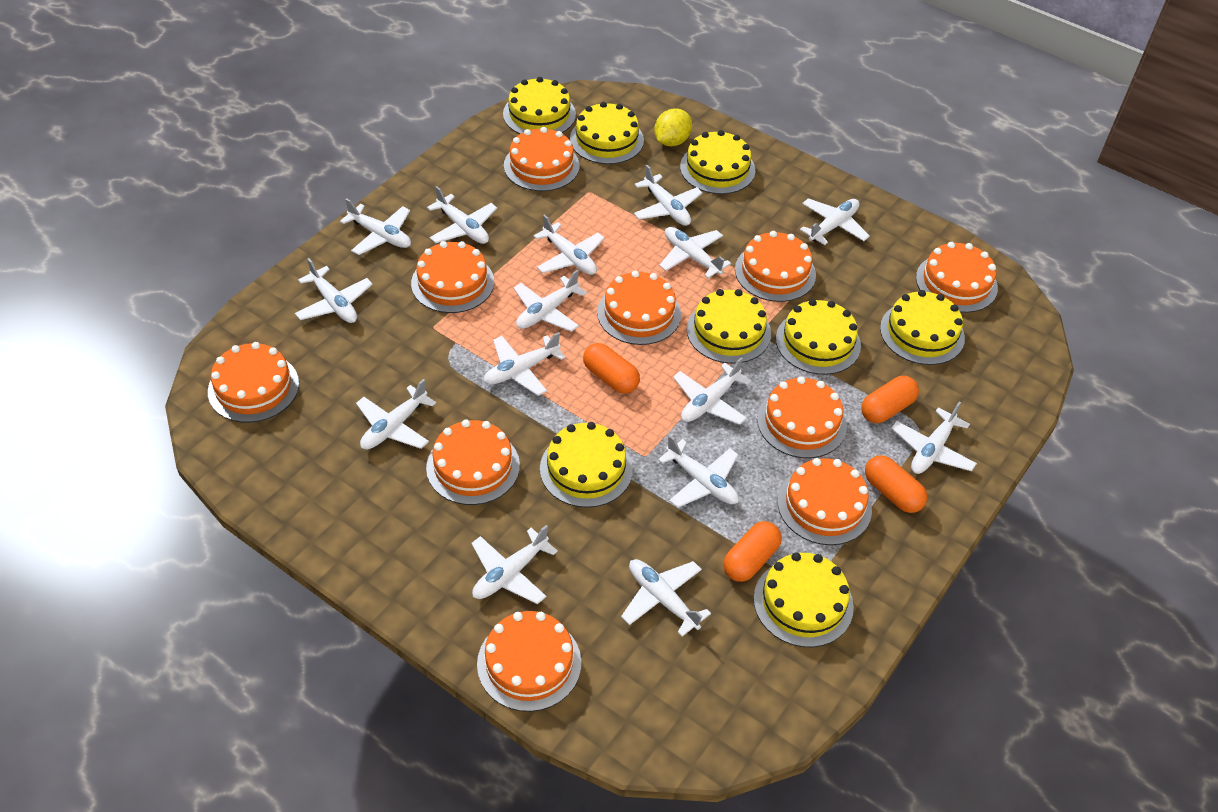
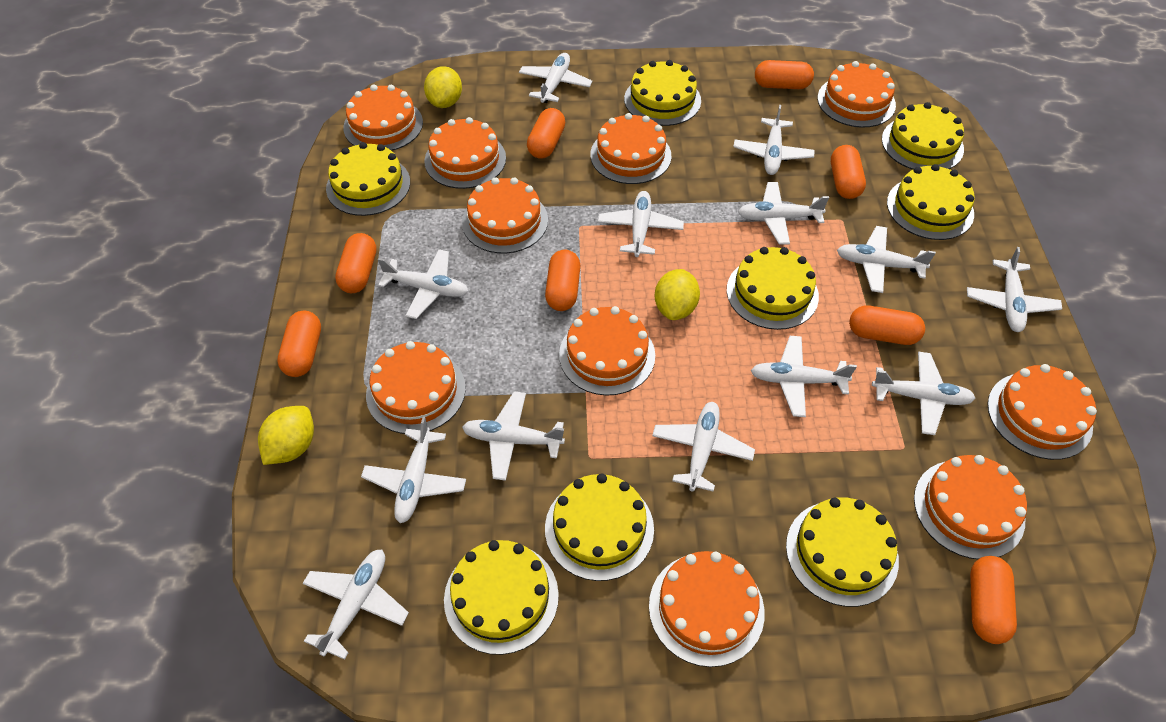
orange capsule: [583,343,640,394] [723,521,782,582] [861,376,919,423] [865,455,927,513] = 4 -> [277,310,321,377] [335,233,376,293] [527,108,565,159] [545,250,580,311] [755,60,814,89] [831,145,866,199] [849,305,925,345] [970,556,1017,644] = 8
white plane: [295,258,373,323] [340,198,411,255] [356,379,436,450] [427,186,497,244] [471,525,558,604] [484,332,566,396] [514,270,587,332] [533,214,605,275] [621,559,711,637] [634,165,702,226] [658,435,739,508] [659,227,731,278] [673,357,751,425] [800,198,870,245] [891,401,977,474] = 15 -> [303,550,409,660] [361,417,466,523] [378,249,469,319] [462,391,565,481] [519,53,593,103] [598,191,684,257] [652,402,755,492] [733,105,815,175] [738,182,829,245] [751,336,857,417] [837,226,936,293] [872,352,975,435] [967,247,1062,332] = 13
yellow lemon: [654,108,692,146] = 1 -> [258,406,314,465] [424,66,462,108] [655,269,700,320] = 3

